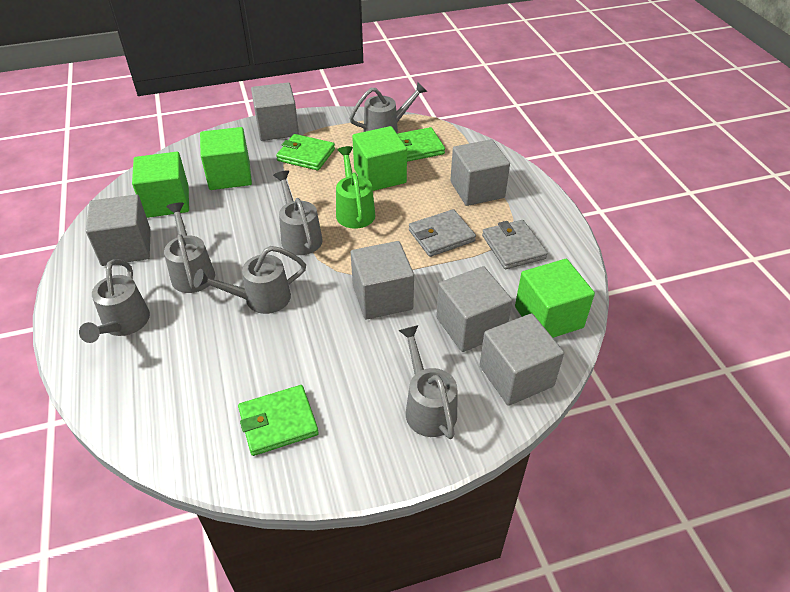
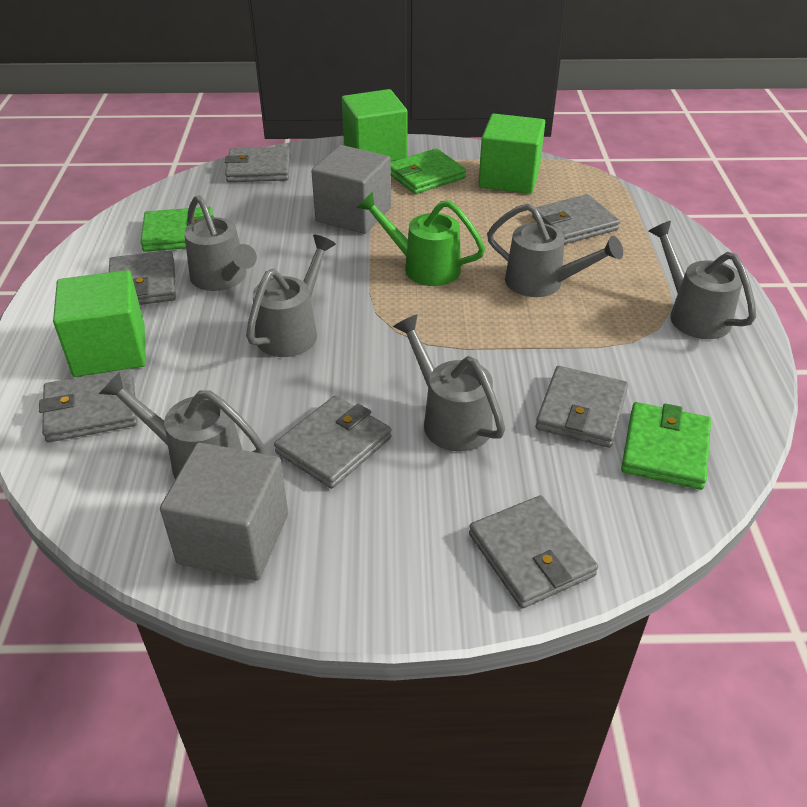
green cube: [132,152,189,218] [200,127,252,190] [352,126,407,191] [515,259,595,338] = 4 -> [53,270,146,377] [342,89,407,161] [479,114,545,194] = 3
grey cube: [86,194,151,266] [251,83,299,141] [351,241,414,320] [436,266,513,352] [450,139,510,206] [479,313,564,406] = 6 -> [160,443,288,580] [311,145,391,234] = 2
grey wallet: [409,209,476,257] [482,220,548,269] = 2 -> [39,368,138,442] [109,250,176,305] [225,147,290,182] [274,395,392,489] [469,495,598,609] [532,194,620,245] [536,366,628,448] = 7

